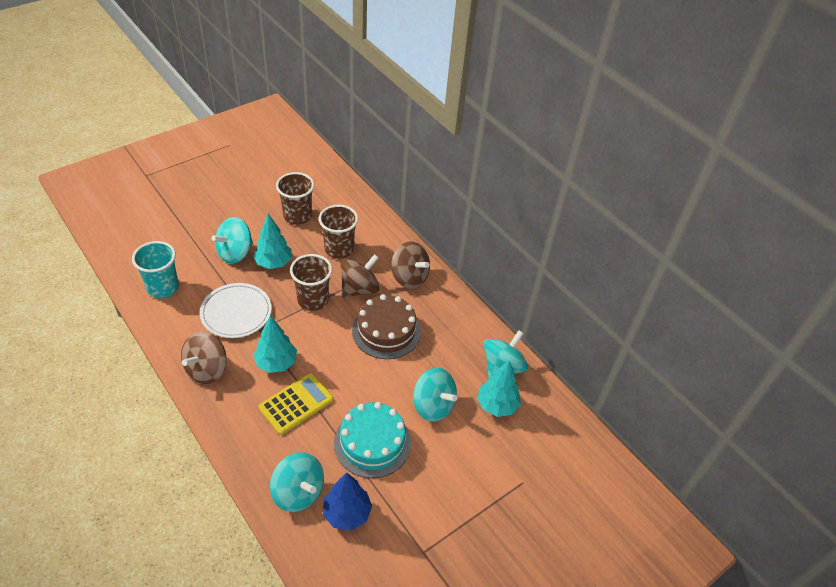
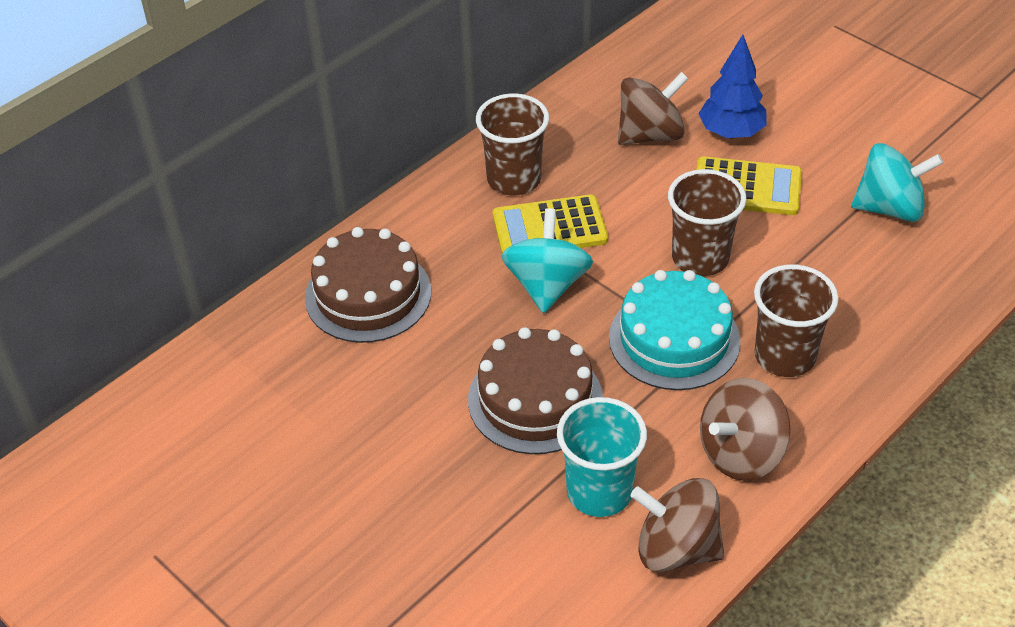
brown cake: [352,294,421,359] = 1 -> [305,227,431,343] [468,327,603,454] = 2
turquoise spinning top: [212,217,253,264] [270,452,324,512] [413,368,457,422] [484,330,528,378] = 4 -> [501,208,593,313] [851,143,943,222] = 2
turquoise tree: [253,214,292,269] [253,316,297,373] [477,361,521,417] = 3 -> none = 0
white plate: [200,283,272,338] = 1 -> none = 0
yellow calculator: [258,373,334,435] = 1 -> [493,194,608,254] [696,156,802,215] = 2

